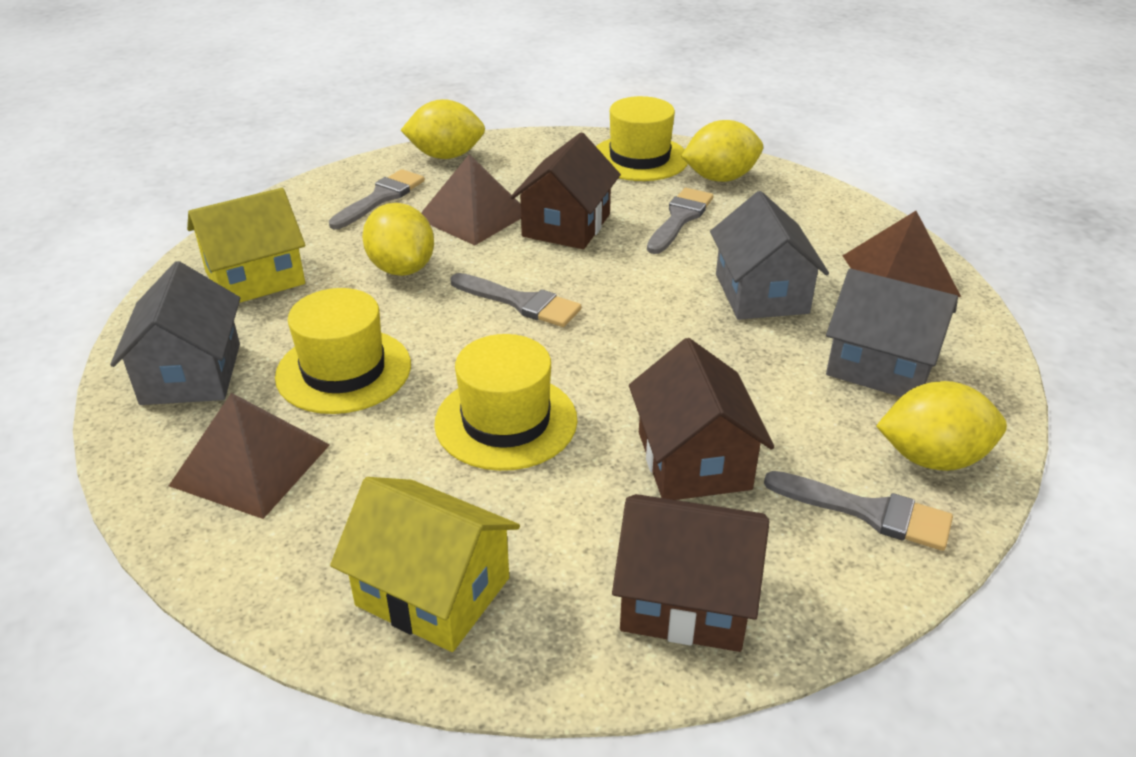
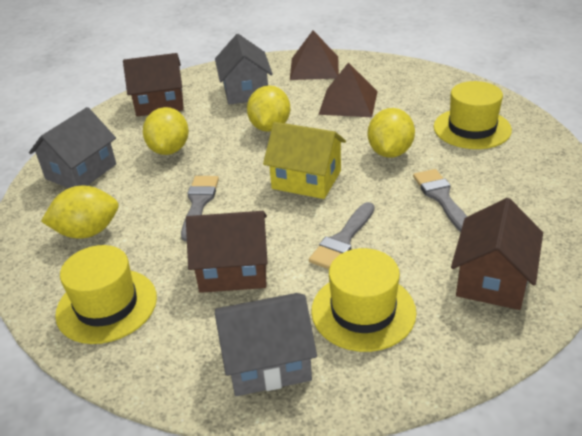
brown pyramid: [169,393,330,519] [421,154,521,245] [843,211,961,297] = 3 -> [290,30,339,80] [318,62,378,117] = 2
grey brush: [329,169,425,229] [450,273,582,327] [647,188,714,254] [764,471,953,551] = 4 -> [181,176,219,242] [309,202,374,269] [413,169,467,232] = 3
yellow house: [187,188,306,303] [330,477,520,652] = 2 -> [263,122,346,199] = 1

